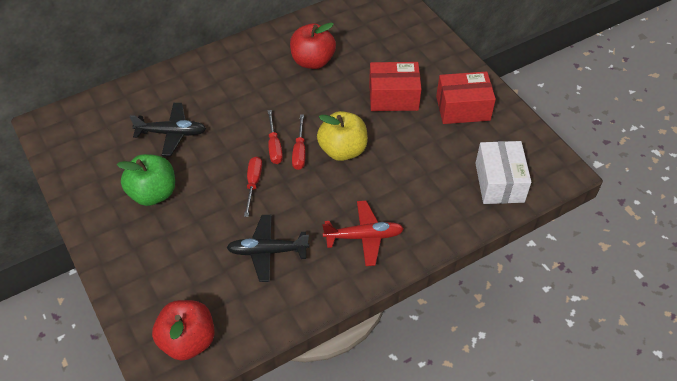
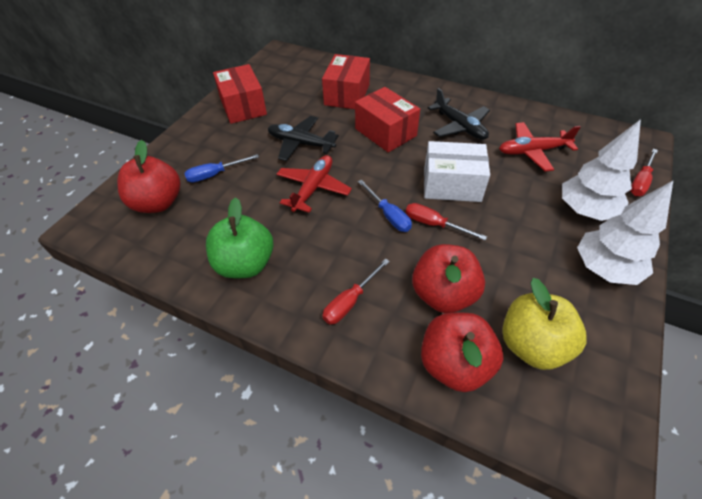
blue screwdriver: none = 0 -> [184,154,259,183] [358,180,412,232] = 2
red apple: [152,300,215,361] [290,23,336,69] = 2 -> [117,140,180,213] [412,244,485,313] [421,313,503,392] = 3
red box: [369,62,421,111] [436,71,496,124] = 2 -> [213,64,267,124] [322,54,370,109] [355,87,420,152] = 3
red plane: [322,200,404,266] = 1 -> [276,155,352,213] [499,122,580,171] = 2
white tree: none = 0 -> [562,119,641,221] [577,181,673,285] = 2

